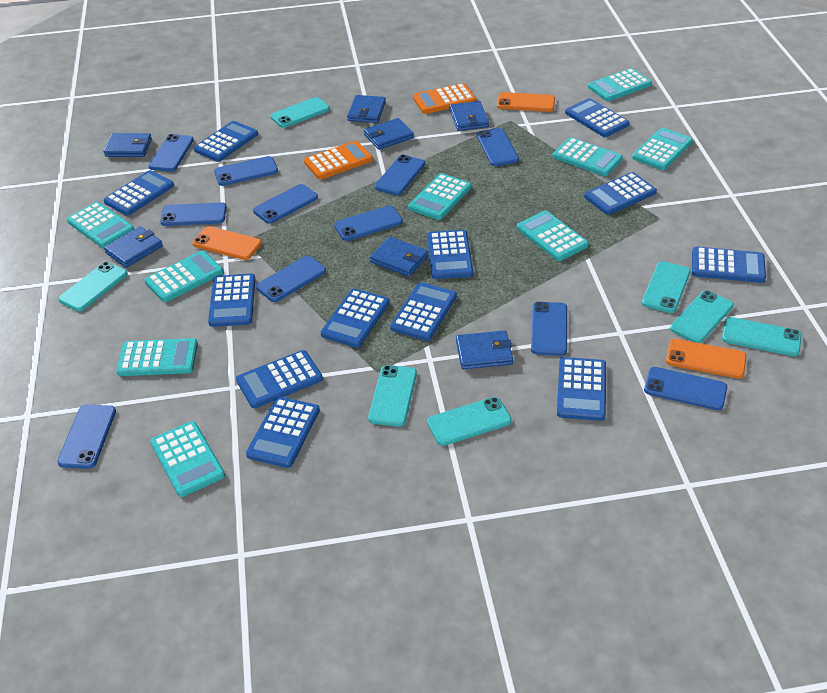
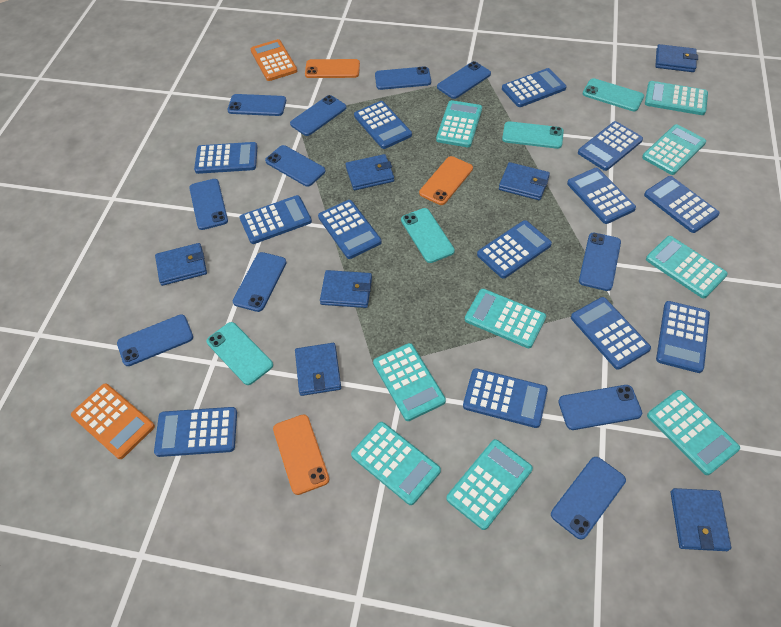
blue calculator: [103,170,174,216] [194,121,258,162] [208,274,255,327] [236,350,323,408] [246,397,320,468] [321,289,389,348] [390,282,457,341] [427,230,473,279] [557,357,606,421] [565,98,630,137] [584,172,657,215] [692,247,766,283] = 12 -> [154,407,237,457] [194,142,257,174] [240,195,312,244] [318,200,381,259] [354,101,412,149] [463,368,548,428] [477,220,552,279] [502,68,567,107] [567,168,636,224] [571,297,651,370] [578,121,643,171] [644,176,720,233] [656,301,710,373] = 13
turquoise phone: [58,262,128,311] [270,97,330,128] [368,365,417,427] [427,397,512,446] [642,261,691,313] [670,290,734,343] [722,317,802,356] = 7 -> [207,322,273,385] [401,208,455,263] [502,121,564,149] [583,78,644,111] = 4

